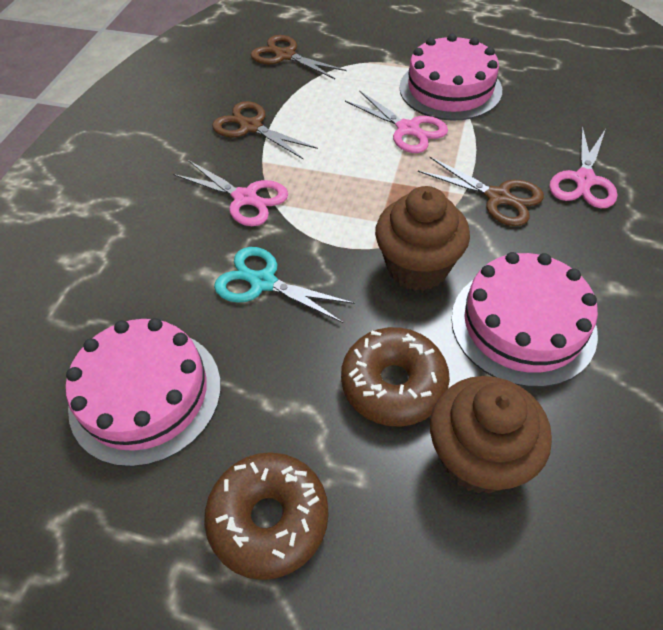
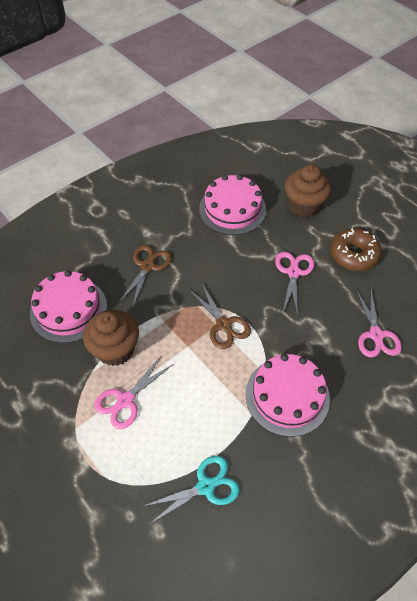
brown donut: [204,452,329,580] [341,327,450,427] = 2 -> [330,228,382,271] = 1
brown scissors: [212,101,318,160] [251,35,347,79] [418,157,544,226] = 3 -> [118,245,172,309] [189,282,251,349] = 2

